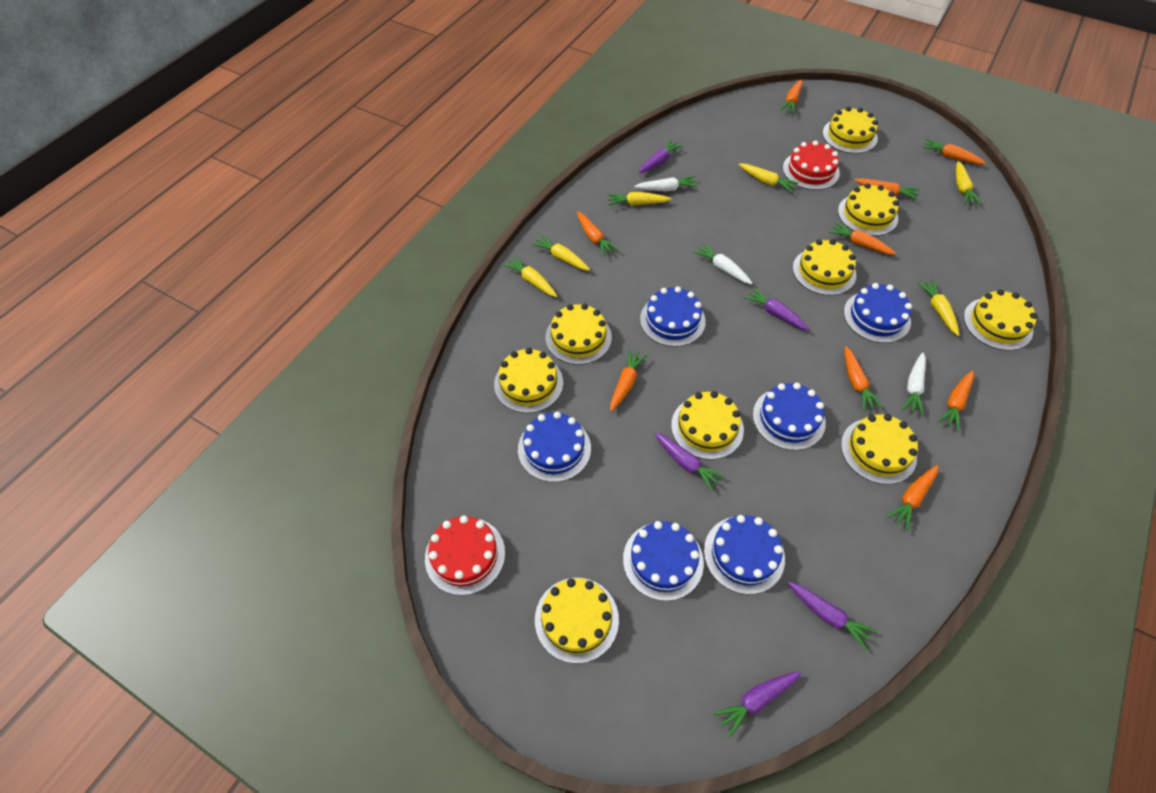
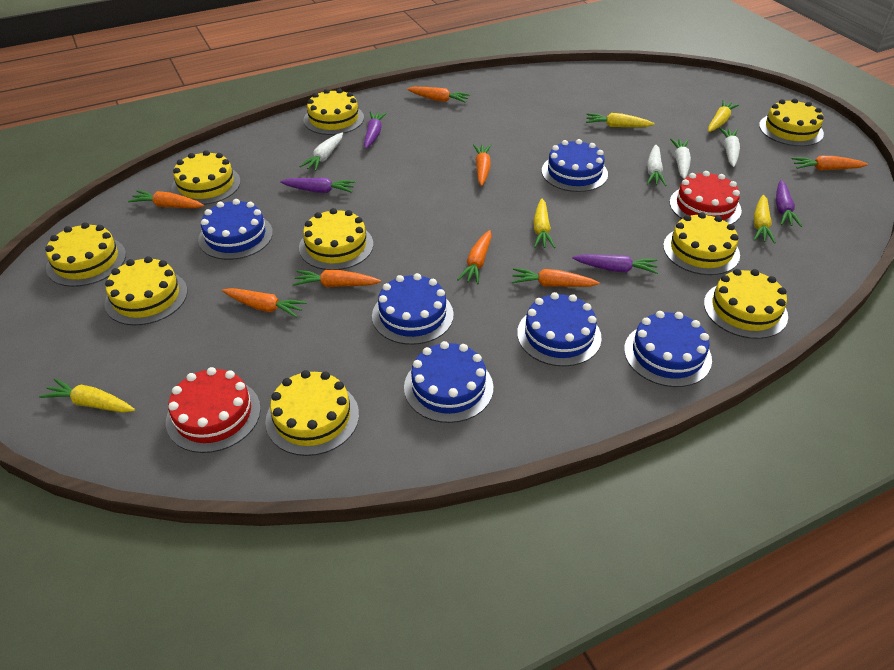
orange carrot: [577,211,619,256] [610,349,647,412] [780,79,803,114] [829,222,896,255] [845,346,883,411] [854,178,920,200] [887,465,938,531] [922,139,986,164] [938,371,974,431] = 9 -> [128,190,204,208] [222,288,306,318] [293,270,381,287] [407,87,470,103] [457,230,492,284] [473,144,491,186] [512,268,600,287] [792,156,868,171] = 8
purple carrot: [639,139,683,173] [655,433,725,491] [714,671,801,738] [744,287,809,330] [788,581,877,651] = 5 -> [280,178,355,193] [364,112,387,149] [572,255,659,274] [776,180,802,227] = 4
white carrot: [634,176,698,191] [693,243,753,284] [902,353,926,416] = 3 -> [299,133,343,171] [647,145,667,186] [670,138,691,179] [719,128,740,167] = 4
yellow carrot: [503,255,557,297] [531,235,590,271] [607,192,672,206] [739,164,799,193] [917,279,959,336] [956,161,981,205] = 6 -> [39,378,135,413] [533,198,556,248] [586,113,655,127] [708,100,739,132] [754,195,776,244] = 5

